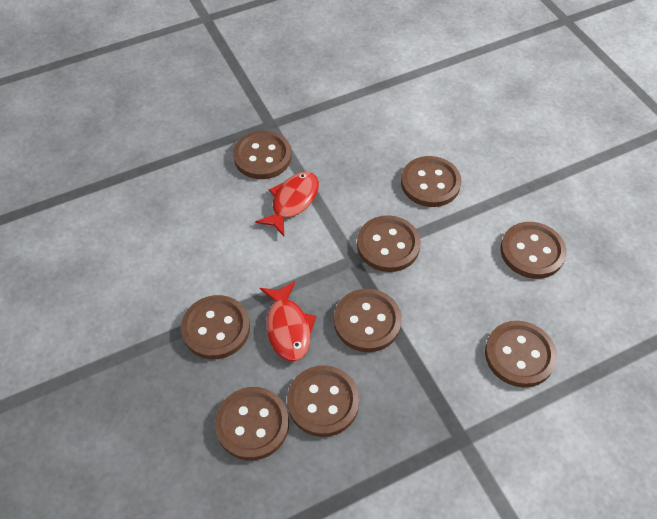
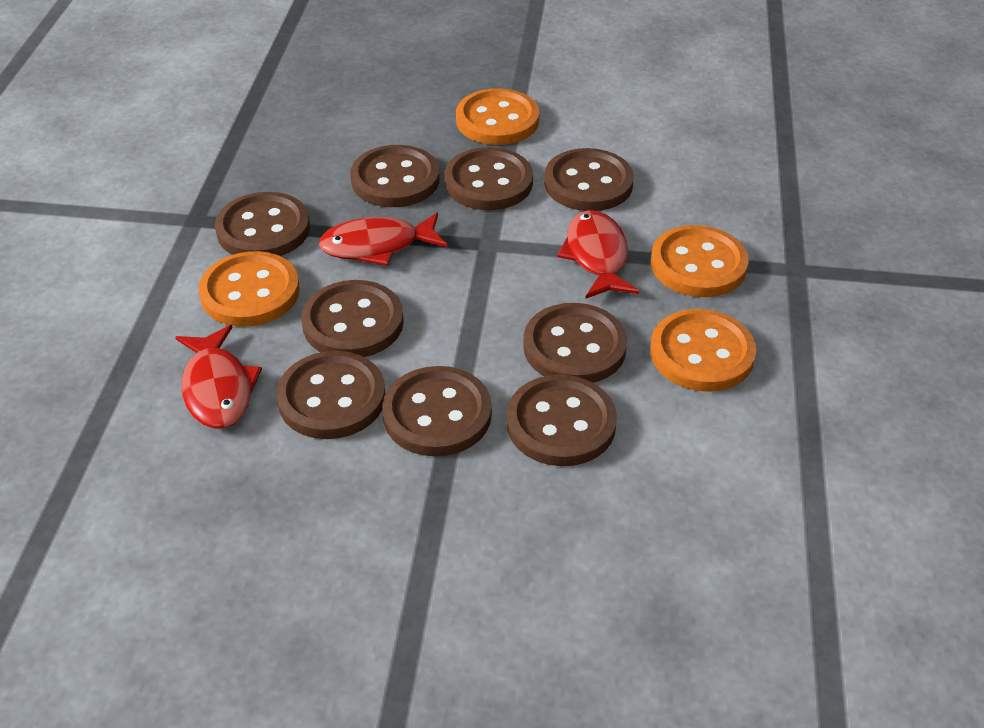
orange button: none = 0 -> [198,251,300,327] [456,88,539,145] [650,309,756,392] [651,225,749,297] = 4
red fish: [255,172,319,236] [260,281,316,361] = 2 -> [175,325,262,429] [319,213,448,266] [557,210,639,299] = 3

